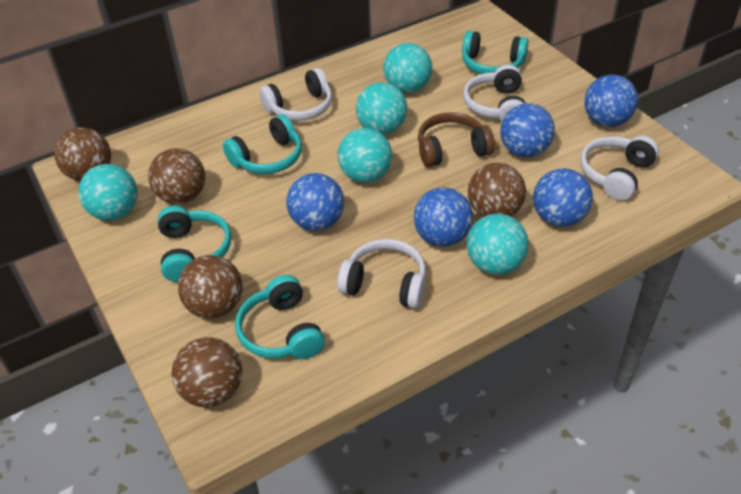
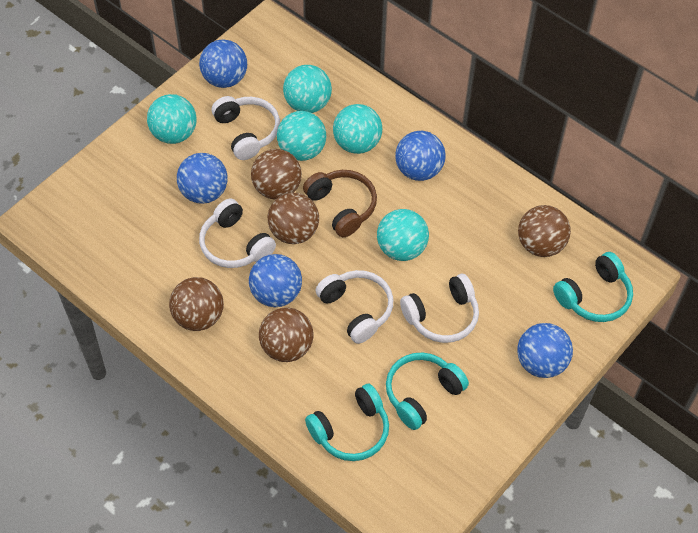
turquoise headphones: [158,206,231,282] [223,114,302,174] [235,275,325,359] [462,31,528,74] = 4 -> [305,384,389,461] [386,353,469,430] [553,252,633,322] = 3

